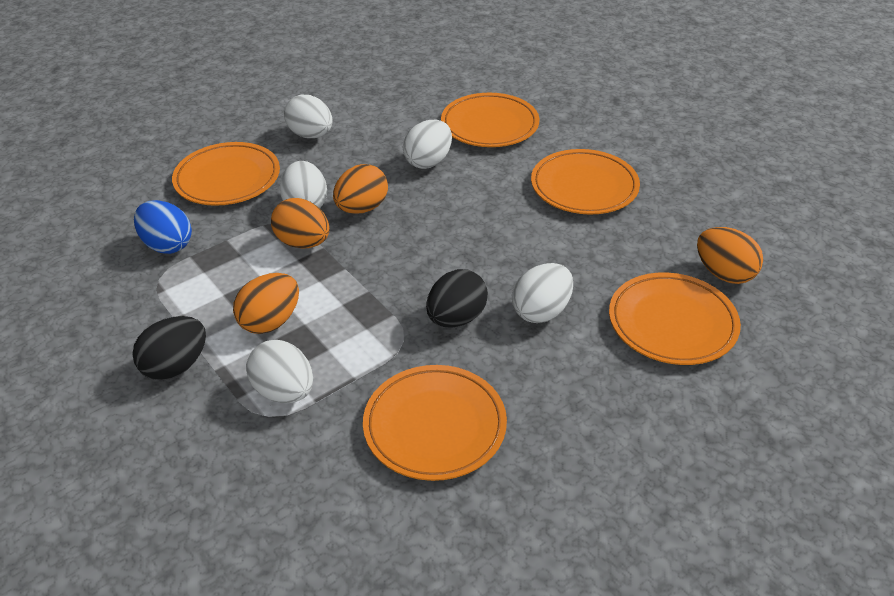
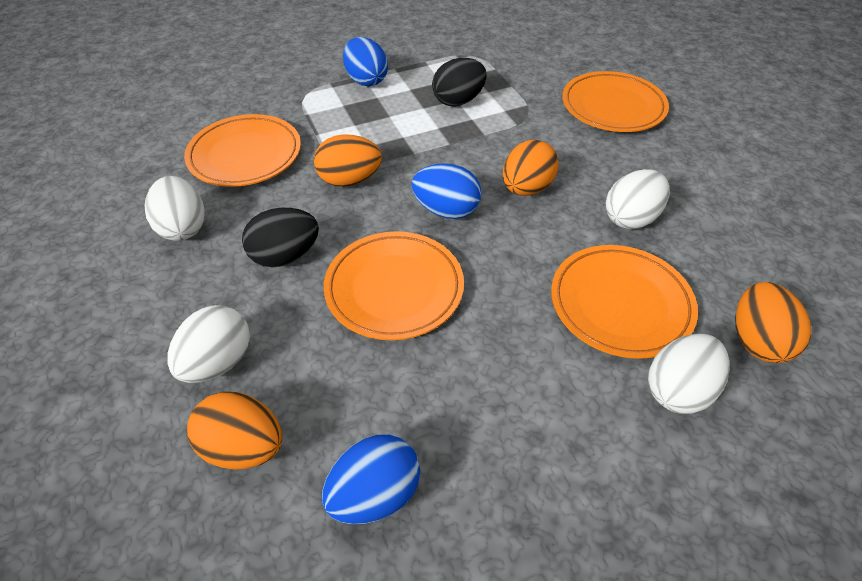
blue egg: [134,200,192,254] = 1 -> [322,435,420,524] [343,37,388,87] [412,163,482,219] = 3
orange plate: [172,142,280,206] [363,365,507,481] [441,93,539,147] [531,149,640,215] [609,272,741,365] = 5 -> [184,114,301,187] [324,231,464,340] [551,245,698,359] [562,71,669,132] = 4
white egg: [246,340,313,403] [280,161,327,208] [284,95,333,138] [403,120,452,169] [512,263,573,323] = 5 -> [145,176,205,241] [167,305,250,383] [606,169,670,229] [648,333,730,414] = 4

